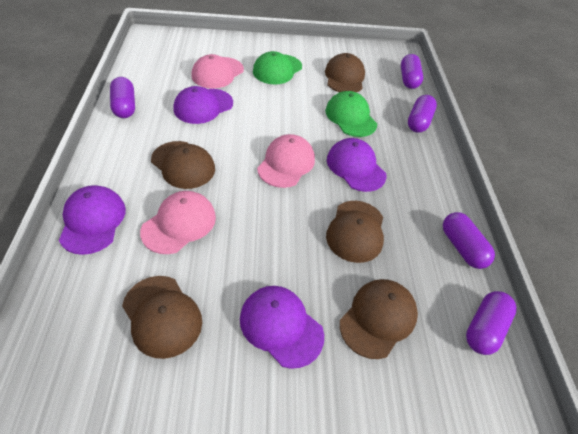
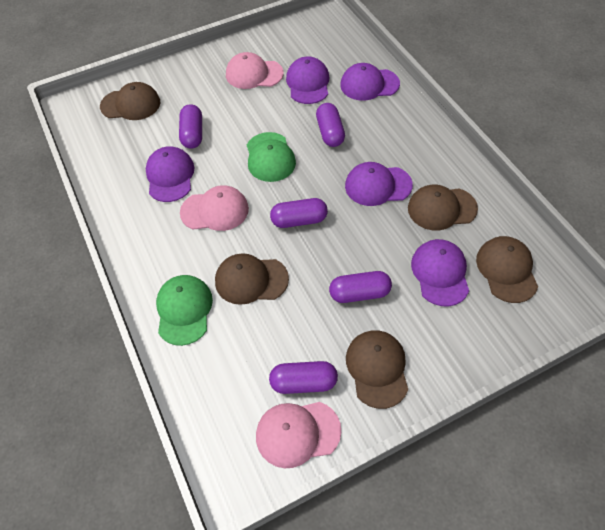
purple cap: [59,185,126,255] [173,86,233,124] [240,286,324,369] [327,138,387,192] = 4 -> [146,146,194,202] [286,56,329,104] [340,63,400,101] [345,162,413,206] [411,239,469,307] = 5

